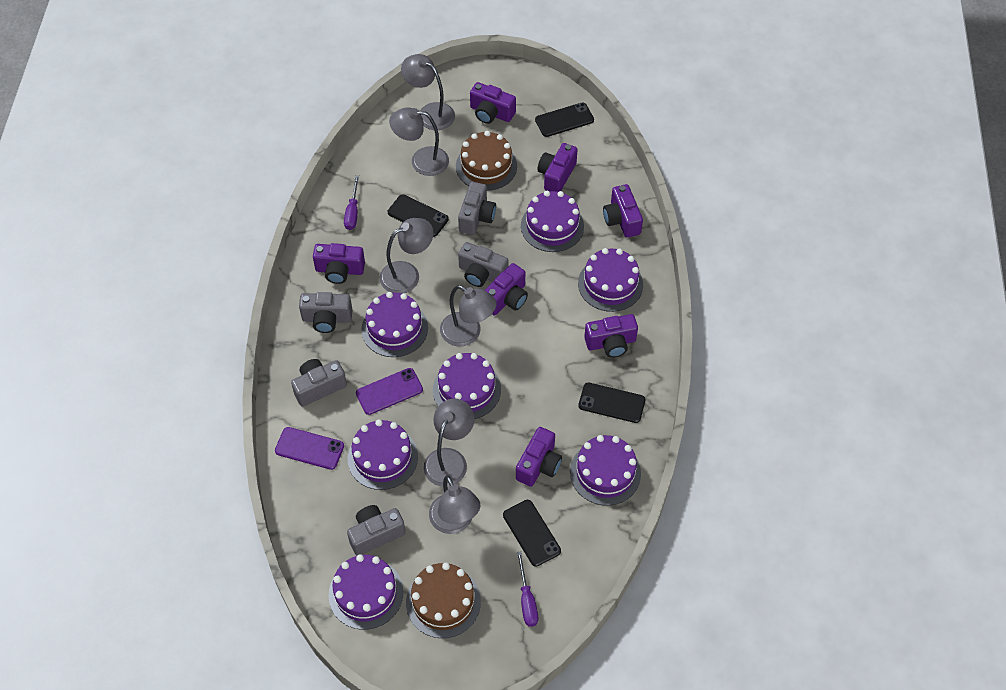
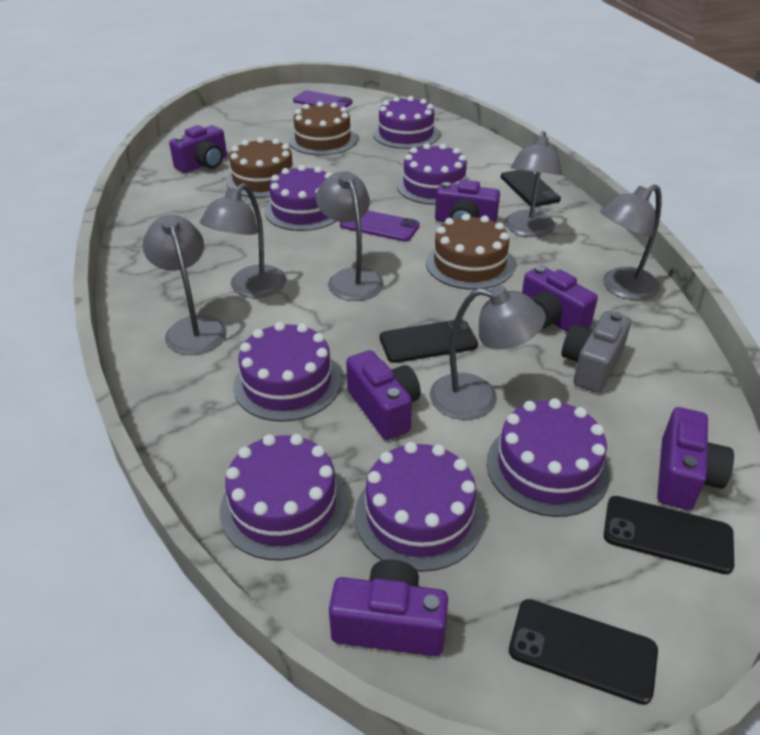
brown cake: [406,563,481,638] [456,131,517,191] = 2 -> [226,137,295,198] [289,101,357,156] [426,214,514,290] = 3
grey camera: [291,359,347,407] [299,292,353,333] [347,505,406,556] [458,182,496,235] [458,242,509,287] = 5 -> [561,311,631,393] = 1
purple camera: [313,243,365,284] [470,82,516,124] [484,263,528,316] [516,427,562,487] [537,143,578,192] [584,314,638,358] [603,184,643,238] = 7 -> [169,125,227,173] [329,559,448,656] [346,350,421,440] [435,180,500,222] [522,265,598,332] [657,407,734,510] = 6
purple screwdriver: [344,175,359,230] [517,552,538,627] = 2 -> none = 0

